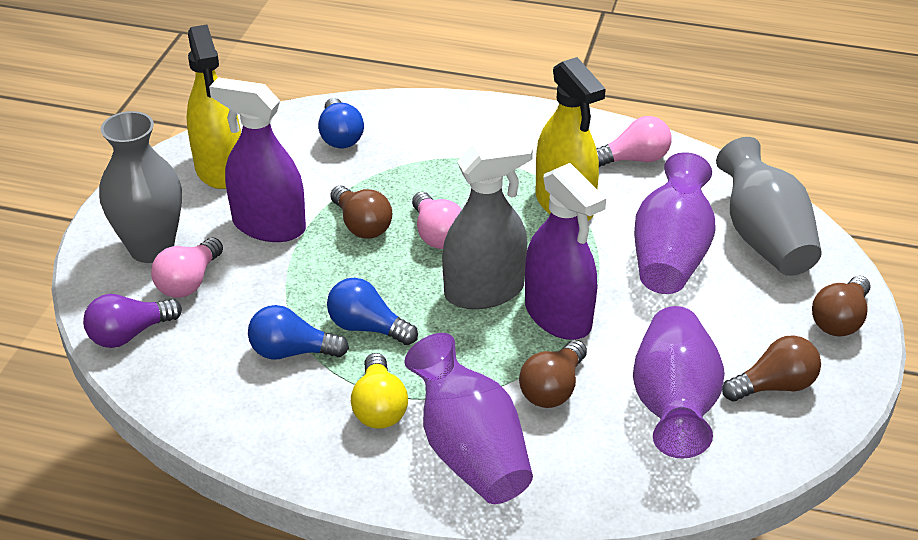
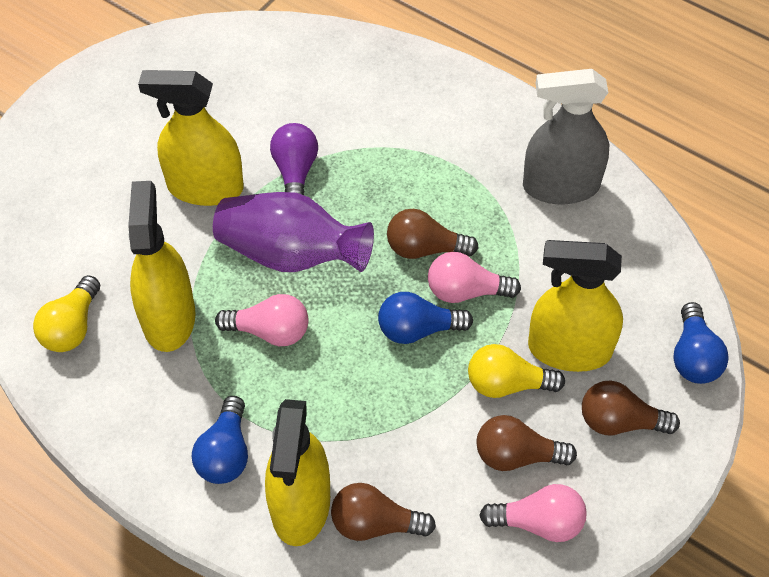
grey vase: [99,111,182,263] [716,137,822,276] = 2 -> none = 0
purple spray bottle: [209,77,306,242] [525,163,606,340] = 2 -> none = 0
purple vase: [405,333,533,504] [633,306,725,458] [634,152,716,294] = 3 -> [213,192,374,272] = 1
yellow light bulb: [351,353,408,429] = 1 -> [33,275,100,352] [468,344,565,398] = 2
yellow spray bottle: [186,25,241,189] [536,57,606,221] = 2 -> [128,181,196,352] [138,70,244,206] [265,399,330,546] [528,240,623,372] = 4

